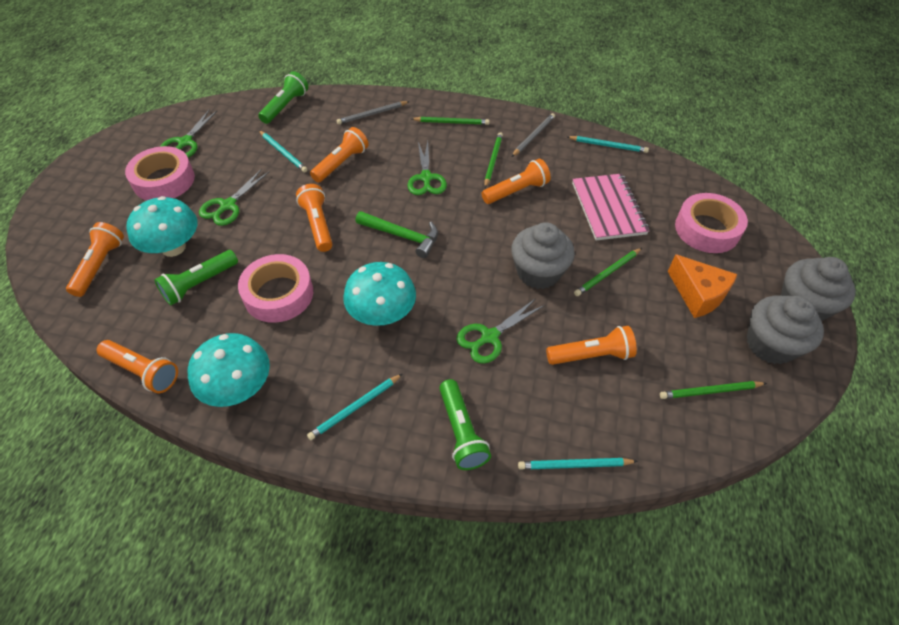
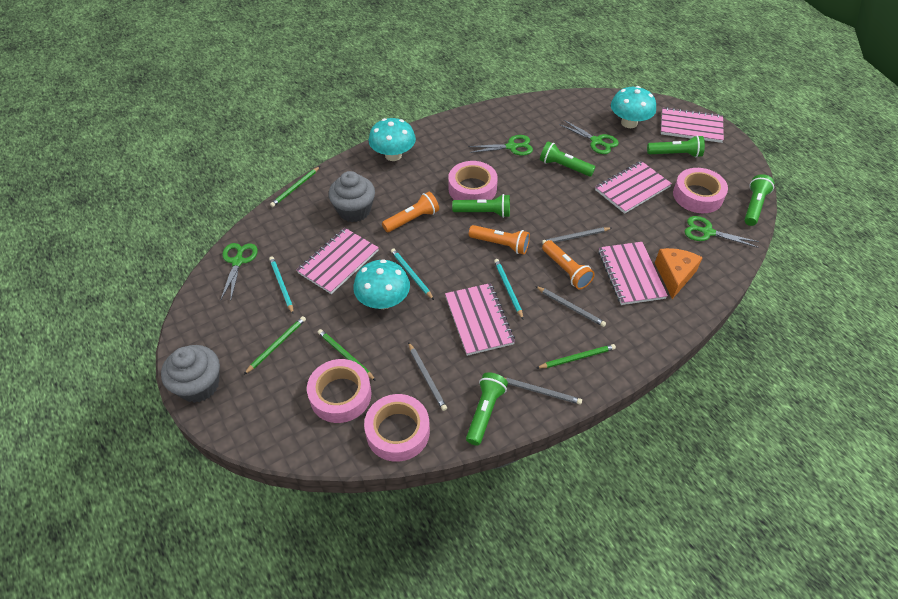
green flashlight: [154,250,238,305] [258,71,308,124] [439,379,491,470] = 3 -> [452,194,510,218] [466,372,508,446] [540,141,595,177] [647,135,705,158] [744,174,774,226] = 5
green hammer: [355,211,438,258] = 1 -> none = 0
grey cupcake: [511,222,575,289] [747,296,824,364] [781,257,856,321] = 3 -> [161,345,220,403] [328,171,375,222] = 2
grey pencil: [337,101,410,125] [512,113,555,157] = 2 -> [408,342,447,411] [505,378,582,405] [535,286,606,327] [542,227,611,244] = 4
orange flashlight: [66,222,124,297] [97,340,178,393] [296,184,333,252] [310,127,369,183] [482,159,551,204] [546,326,637,365] = 6 -> [382,192,439,232] [469,225,530,254] [542,240,595,289] = 3
pink notebook: [572,173,650,241] = 1 -> [296,228,379,294] [445,283,515,356] [595,161,672,214] [598,242,668,305] [661,107,724,143] = 5
pink tape: [125,146,195,200] [238,254,313,323] [675,193,748,253] = 3 -> [307,359,372,423] [364,394,430,462] [448,161,498,200] [673,168,728,213] = 4
turquoise pencil: [259,131,308,172] [307,374,402,441] [518,458,638,470] [567,136,649,153] = 4 -> [269,257,294,314] [391,248,434,300] [494,259,523,319] = 3

